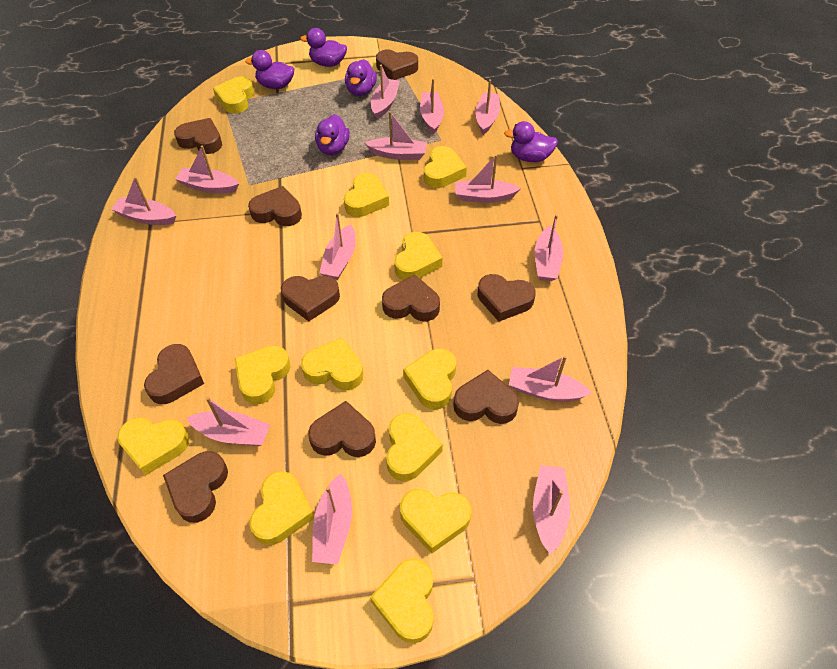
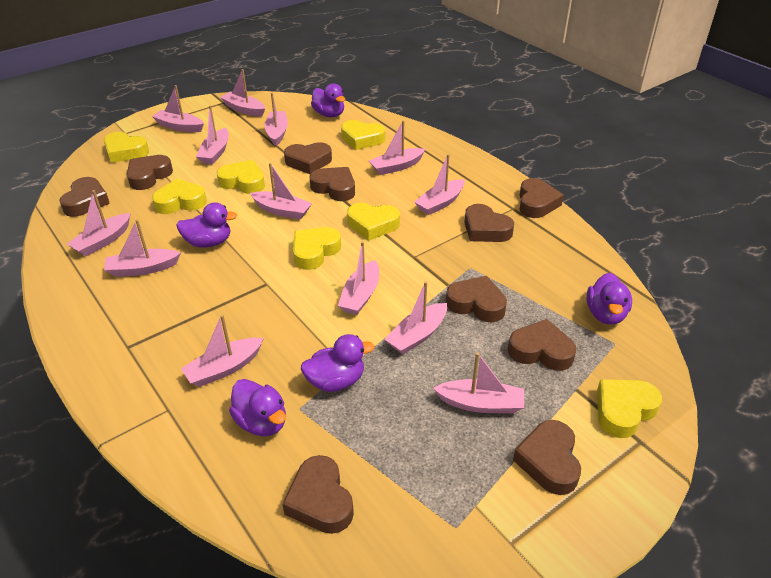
yellow heart: [117,417,189,476] [213,76,254,114] [234,345,291,405] [249,471,314,545] [301,338,363,390] [344,173,389,217] [370,558,434,644] [386,413,443,481] [394,232,442,280] [400,489,472,554] [403,349,456,409] [424,146,467,188] = 12 -> [103,132,149,163] [152,179,207,214] [217,160,265,194] [293,227,341,270] [341,120,385,150] [347,203,400,241] [597,379,662,438] = 7

